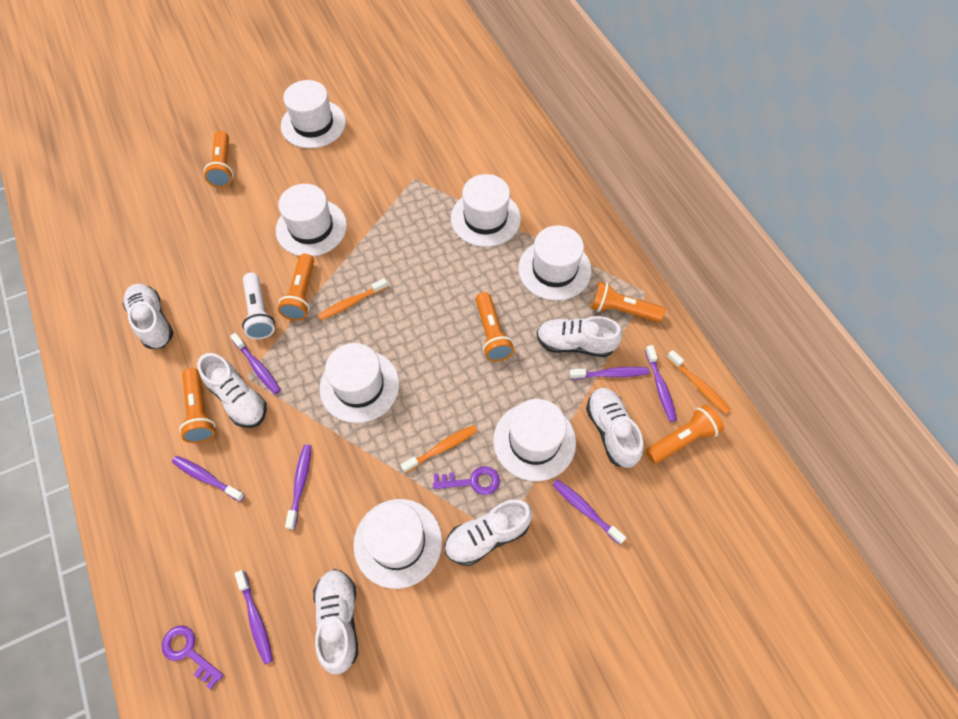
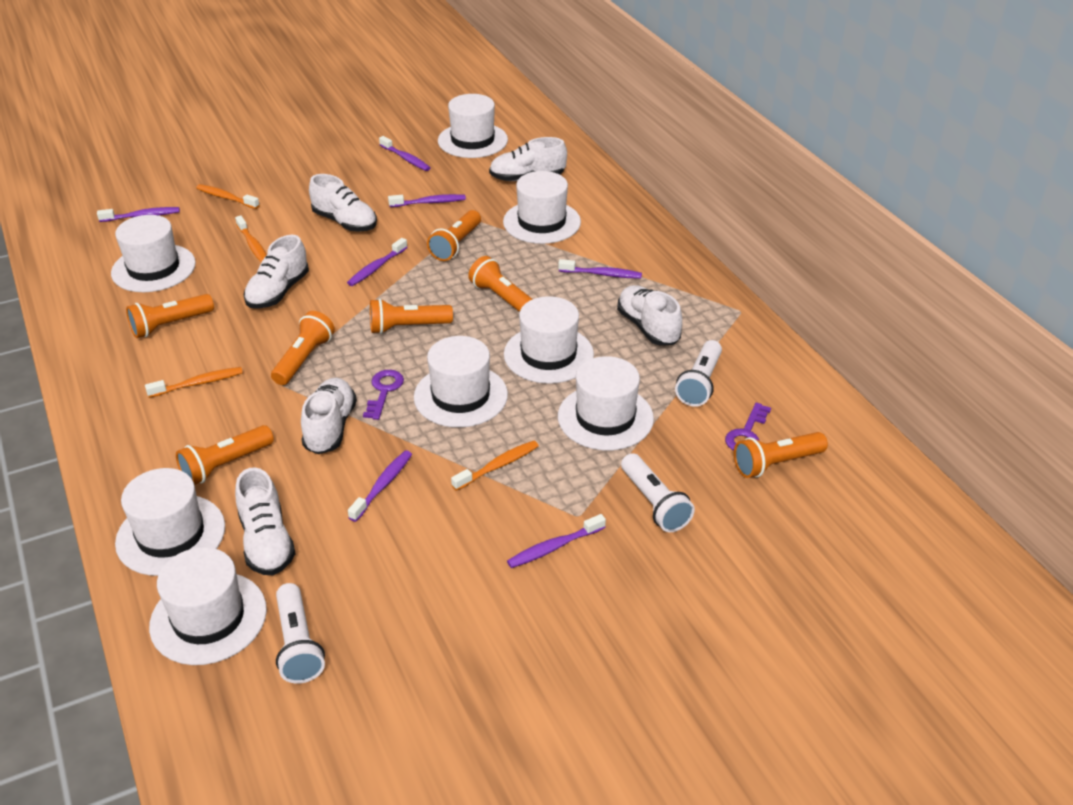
orange flashlight: [179,368,215,443] [204,131,233,188] [278,254,314,321] [476,292,514,362] [590,281,665,322] [645,405,724,464] = 6 -> [126,294,214,338] [176,425,274,485] [271,311,335,385] [370,298,453,334] [427,210,481,261] [468,256,532,312] [734,432,828,478] = 7
orange toothbrush: [318,278,388,320] [401,425,477,473] [666,350,731,414] = 3 -> [145,367,243,398] [196,184,260,209] [235,215,267,262] [451,440,539,491] = 4
white flashlight: [242,272,275,339] = 1 -> [276,583,325,684] [621,453,695,532] [675,340,722,407] = 3
white hat: [276,184,347,257] [281,80,346,148] [319,343,399,423] [353,499,442,589] [451,174,521,247] [493,399,576,481] [518,225,591,301] = 7 -> [111,215,196,292] [115,468,225,576] [149,547,267,665] [414,336,508,428] [438,94,508,158] [503,171,581,244] [504,296,594,384] [558,356,654,450] = 8

